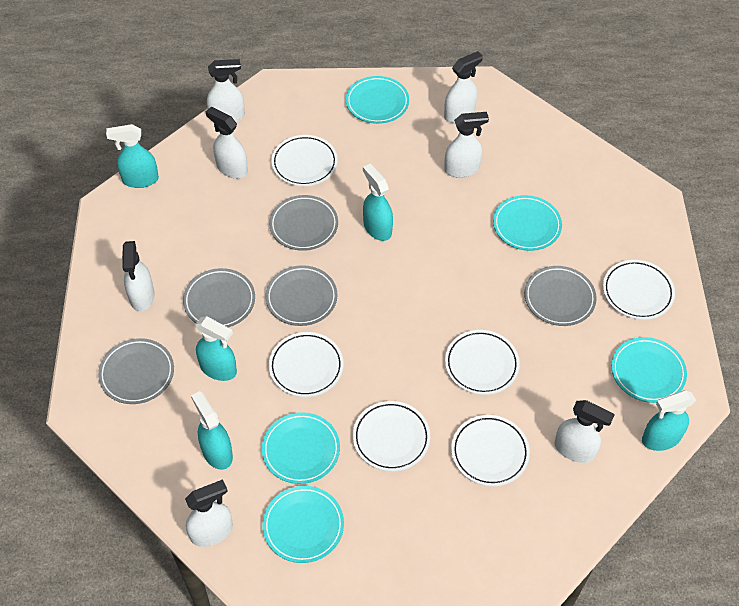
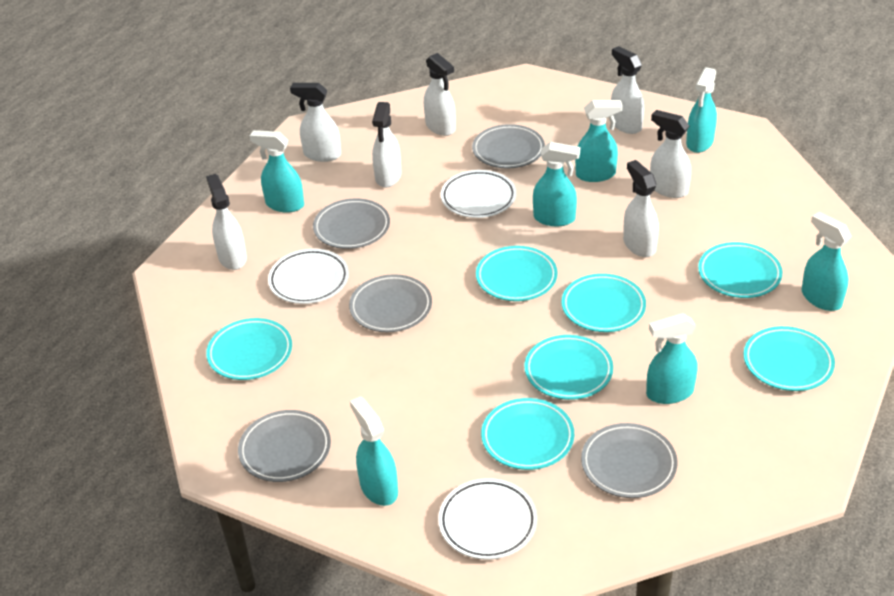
turquoise plate: [262,412,340,484] [262,486,344,563] [346,76,409,124] [493,195,562,251] [611,337,687,403] = 5 -> [206,318,292,380] [476,246,558,301] [481,398,574,470] [525,335,613,400] [562,274,646,332] [698,242,782,298] [744,326,835,391] = 7
turquoise spray bottle: [106,124,159,188] [191,391,233,470] [195,316,237,381] [363,164,393,241] [642,390,696,451] = 5 -> [250,130,304,213] [350,396,398,506] [533,142,580,226] [575,100,623,182] [646,313,698,404] [686,67,717,153] [802,212,852,311] = 7
white plate: [269,332,344,397] [271,135,338,186] [353,401,430,471] [445,330,520,395] [451,415,530,486] [603,260,675,320] = 6 -> [268,249,349,304] [438,478,537,560] [441,170,516,218] = 3

